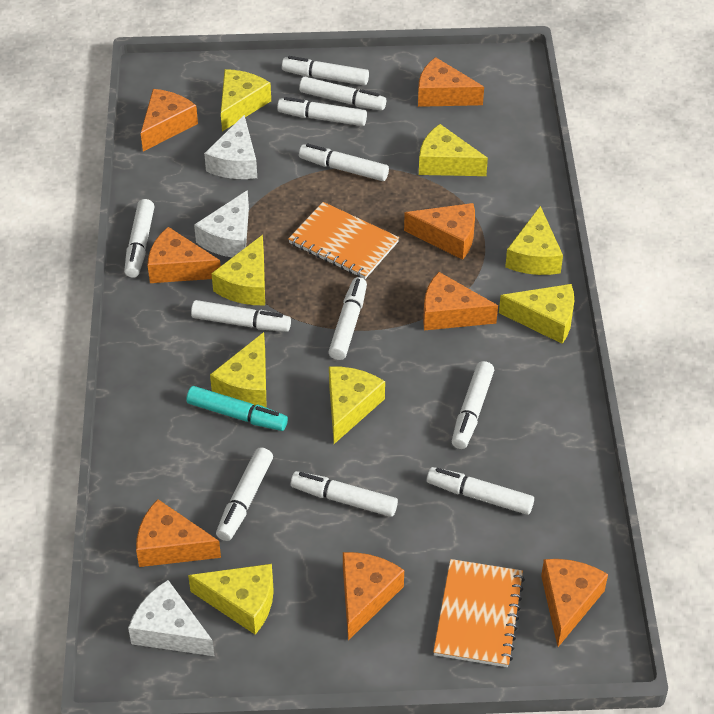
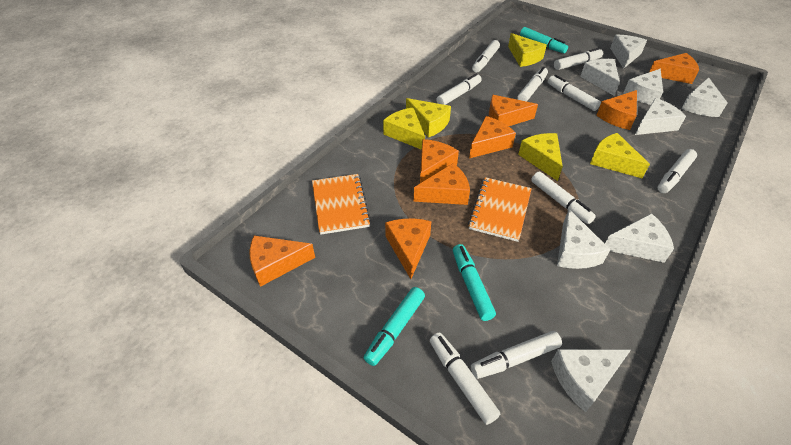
turquoise marker: [186,386,288,431] = 1 -> [364,287,425,366] [453,244,496,321] [520,27,568,53] = 3
white cheese: [128,580,214,656] [194,190,249,257] [204,115,257,179] = 3 -> [551,349,631,413] [557,209,610,269] [580,59,620,96] [605,213,674,263] [610,35,647,69] [623,68,663,105] [635,98,686,135] [681,77,727,117] = 8
white marker: [124,199,154,278] [191,300,291,332] [216,447,273,541] [277,97,367,126] [282,56,369,86] [291,471,398,517] [299,77,386,111] [299,143,389,181] [328,277,367,360] [427,467,534,515] [452,361,494,449] = 11 -> [430,332,500,425] [436,73,482,105] [471,331,562,379] [472,40,500,73] [518,67,548,102] [531,172,596,224] [548,75,601,111] [554,48,603,70] [657,149,697,193] = 9
yellow cheese: [188,564,274,635] [210,332,267,408] [211,235,265,305] [221,69,271,131] [329,367,385,444] [419,124,488,176] [499,284,574,344] [505,206,563,275] = 8 -> [383,107,425,150] [406,98,451,138] [508,33,547,67] [518,133,563,181] [590,133,650,178] = 5

